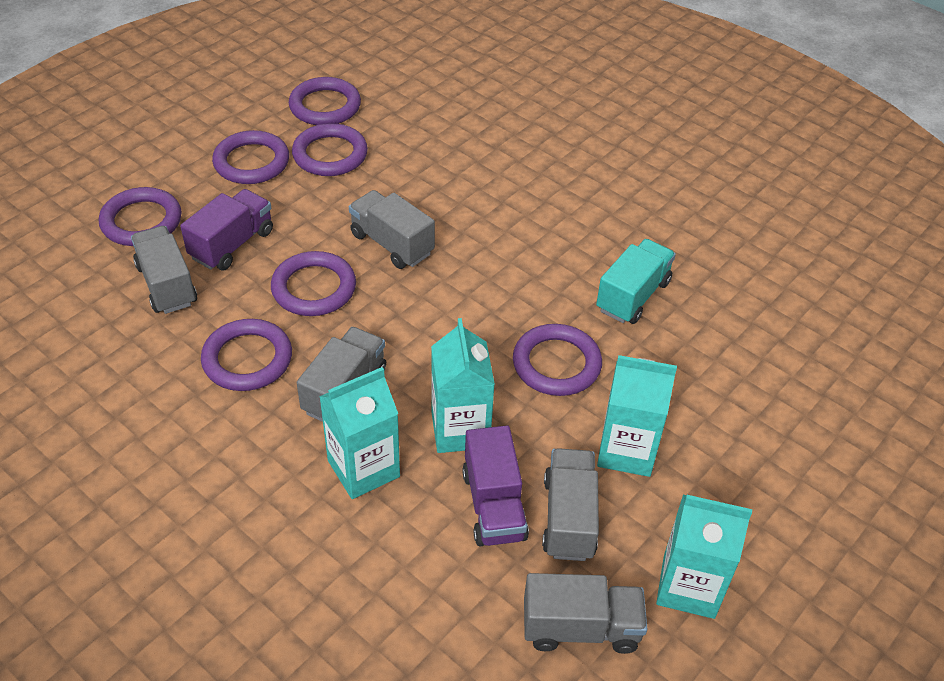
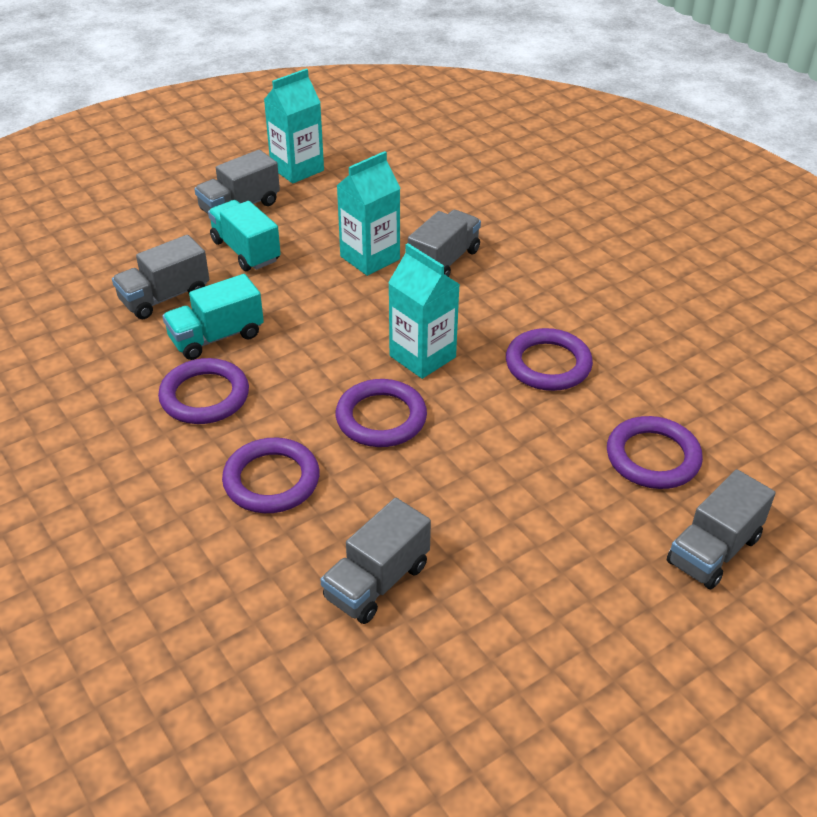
purple ring: [99,187,181,246] [201,319,292,391] [212,130,289,184] [271,251,356,316] [289,77,361,125] [292,123,368,176] [513,324,602,396] = 7 -> [158,358,249,424] [222,438,320,513] [336,379,427,447] [506,328,593,391] [607,416,703,489] = 5
purple truck: [180,189,273,270] [462,425,529,546] = 2 -> none = 0
turquoise carton: [319,367,400,499] [431,318,495,453] [597,355,677,477] [656,495,752,619] = 4 -> [264,68,324,183] [337,151,401,276] [388,243,460,379] = 3
turquoise truck: [596,239,676,324] = 1 -> [162,274,264,360] [208,200,281,271] = 2

